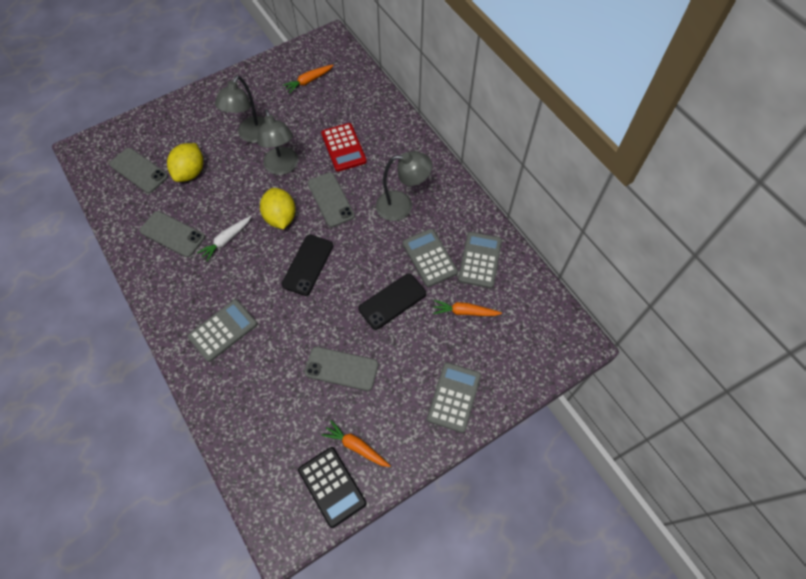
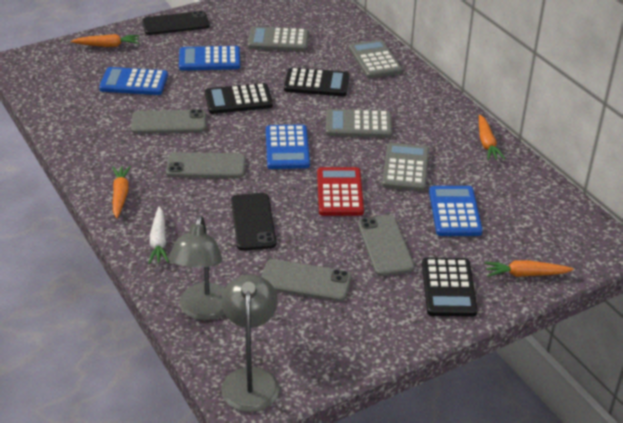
black calculator: [298,447,367,528] = 1 -> [205,83,273,114] [284,67,349,96] [422,258,478,317] = 3
blue calculator: none = 0 -> [99,67,168,95] [179,46,240,71] [266,124,310,169] [429,186,483,236] = 4
grey lamp: [215,76,265,143] [257,109,298,175] [376,151,432,221] = 3 -> [169,216,225,320] [221,275,279,412] = 2
orange carrot: [283,65,334,93] [322,420,390,467] [433,300,502,316] = 3 -> [71,34,140,47] [112,166,131,218] [479,115,505,160] [484,260,574,277] = 4
yellow lemon: [167,143,203,182] [260,188,296,229] = 2 -> none = 0

